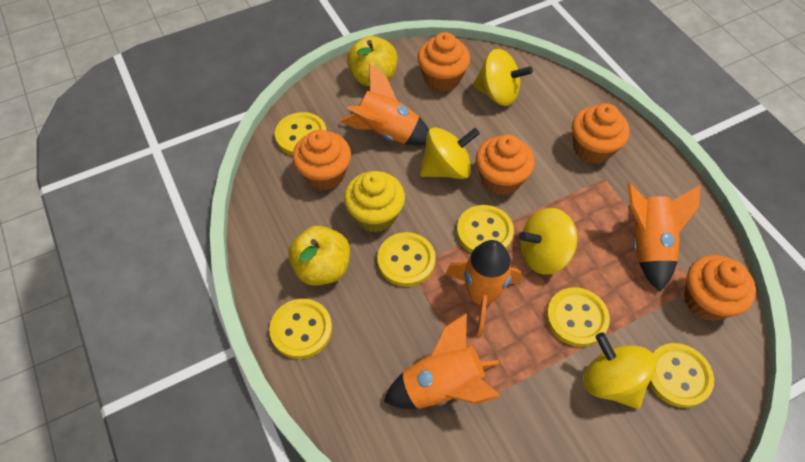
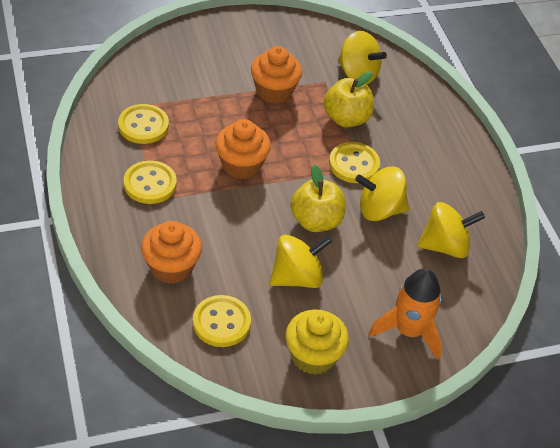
orange cupcake: [292,129,351,190] [417,32,470,92] [476,135,535,195] [572,103,630,164] [684,255,756,321] = 5 -> [141,221,202,284] [215,119,271,179] [251,46,302,104] = 3
orange rocket: [339,64,429,146] [384,313,501,409] [445,240,522,337] [627,183,701,292] = 4 -> [368,268,442,360] = 1
yellow button: [269,299,332,359] [275,112,327,156] [377,232,436,287] [457,205,514,253] [546,287,610,347] [649,343,714,408] = 6 -> [118,104,169,144] [123,160,177,204] [193,295,251,347] [329,142,380,183] = 4

